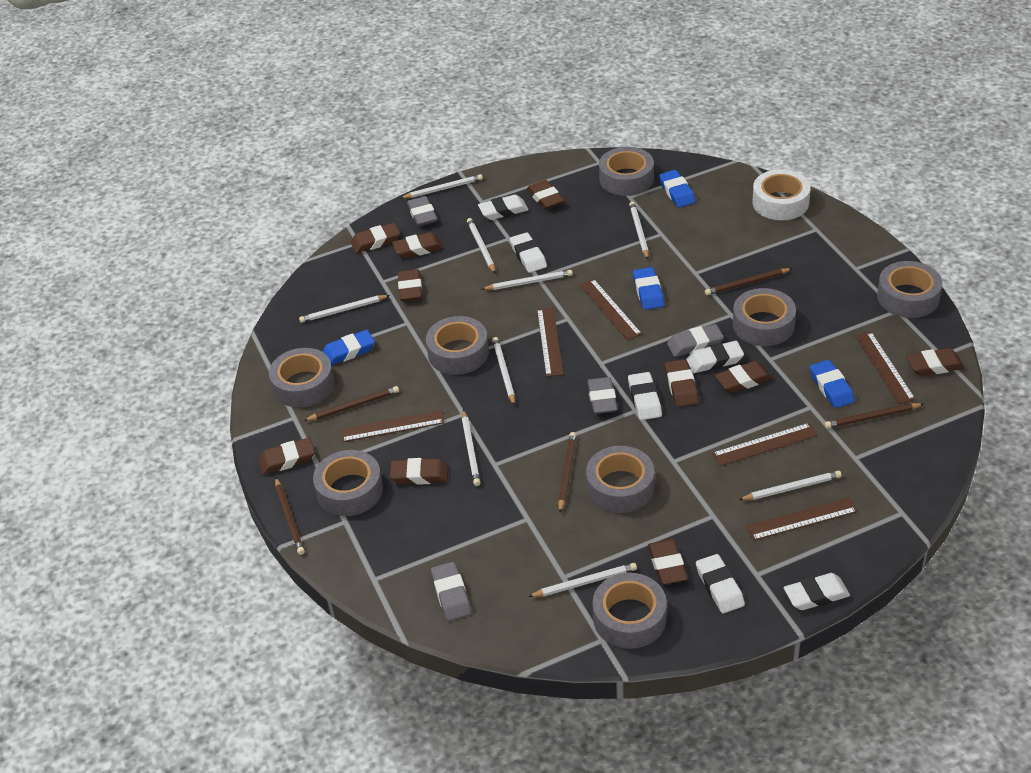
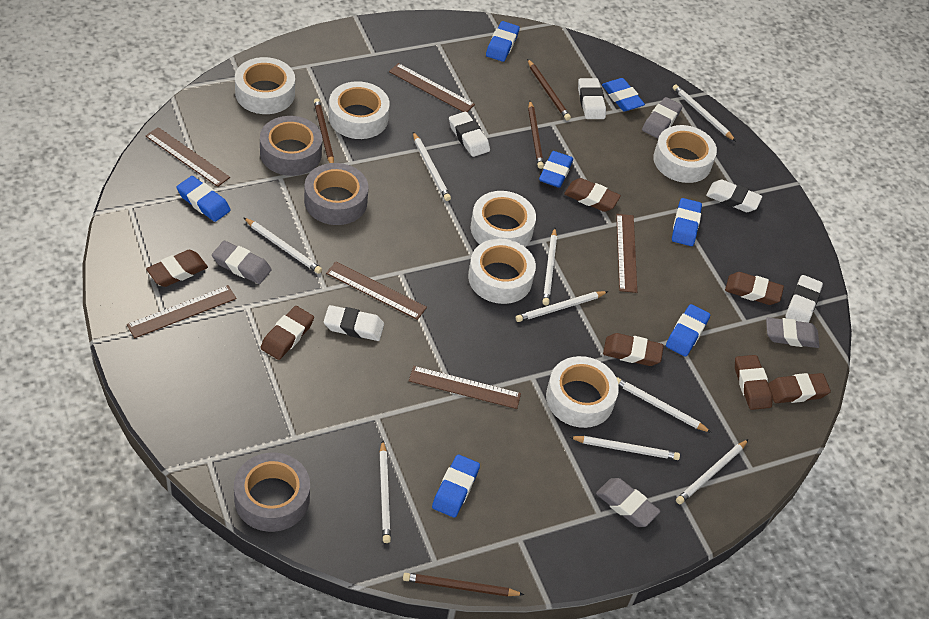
blue eraser: [322,330,375,365] [633,267,664,310] [659,170,696,208] [810,360,855,408] = 4 -> [177,176,231,222] [432,454,480,518] [486,21,520,62] [539,151,573,188] [602,78,645,111] [666,304,710,356] [672,198,702,246] = 7
brown eraser: [258,438,315,475] [350,223,400,253] [390,458,448,485] [392,232,444,258] [398,269,422,301] [527,180,564,210] [648,539,688,585] [665,359,699,407] [715,361,772,393] [906,348,964,376] = 10 -> [146,250,208,287] [260,306,314,360] [564,178,621,212] [603,333,664,366] [725,272,784,305] [735,355,773,410] [768,373,831,403] = 7
brown pencil: [275,477,305,555] [303,386,399,421] [558,432,576,513] [705,268,792,295] [825,403,923,428] = 5 -> [314,98,334,163] [403,573,524,597] [527,59,571,120] [528,101,544,169] = 4
grey tape: [269,348,335,407] [313,450,383,516] [426,316,489,375] [586,446,655,513] [592,573,667,649] [599,147,654,196] [733,288,796,346] [877,261,942,318] = 8 -> [234,452,310,532] [260,116,322,176] [304,163,369,225] = 3
white eraser: [478,195,529,220] [510,232,547,273] [628,372,662,420] [687,341,744,373] [696,554,745,613] [784,573,850,610] = 6 -> [324,305,384,341] [449,112,490,157] [578,78,606,119] [706,180,762,212] [785,275,823,323] = 5
white tape: [752,169,811,220] = 1 -> [235,57,295,114] [329,81,390,139] [468,239,536,304] [471,191,536,247] [546,356,619,428] [653,125,717,183] = 6

